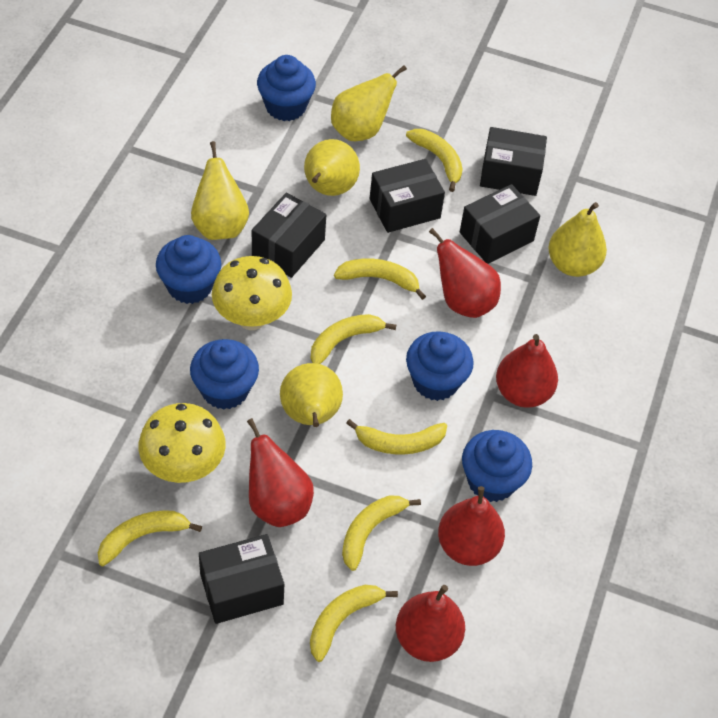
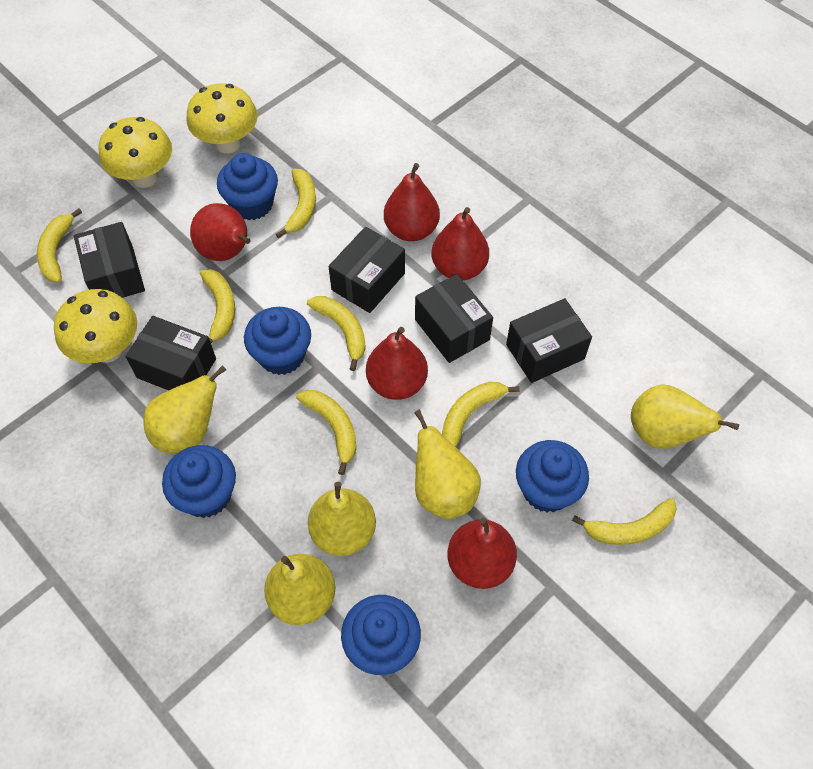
yellow mushroom: [139,403,226,483] [212,256,292,330] = 2 -> [54,289,137,363] [98,117,172,188] [186,83,258,153] = 3

